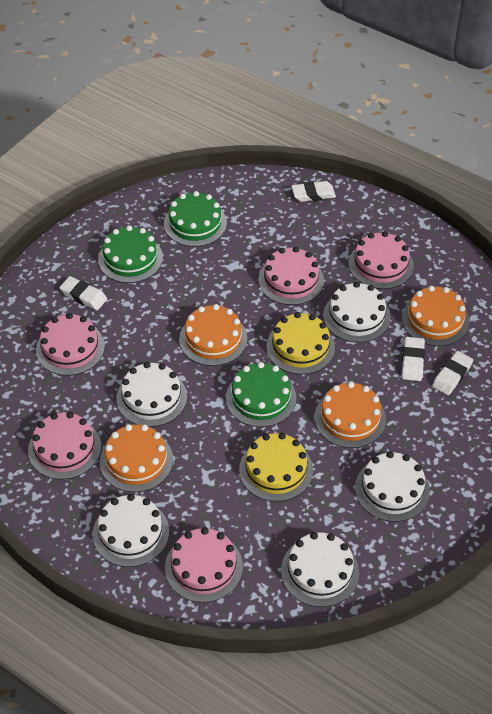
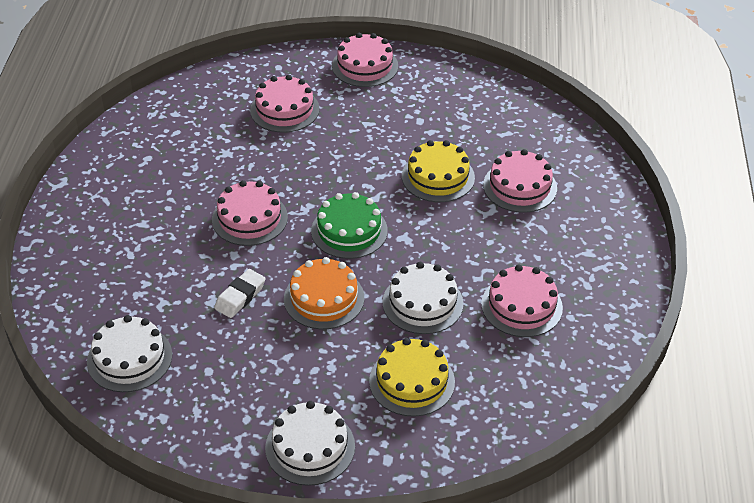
green cake: [98,225,163,283] [164,191,227,247] [226,362,296,427] = 3 -> [311,192,388,259] = 1
orange cake: [100,424,173,492] [179,304,247,366] [315,382,386,448] [402,286,469,346] = 4 -> [284,257,364,329] = 1
white cake: [93,494,169,567] [116,362,187,427] [281,532,359,607] [323,282,390,343] [355,451,430,522] = 5 -> [87,315,172,392] [265,401,355,486] [382,262,463,334] = 3
white eraser: [59,276,107,310] [291,181,336,202] [402,337,425,381] [432,351,473,395] = 4 -> [214,269,265,318] = 1

